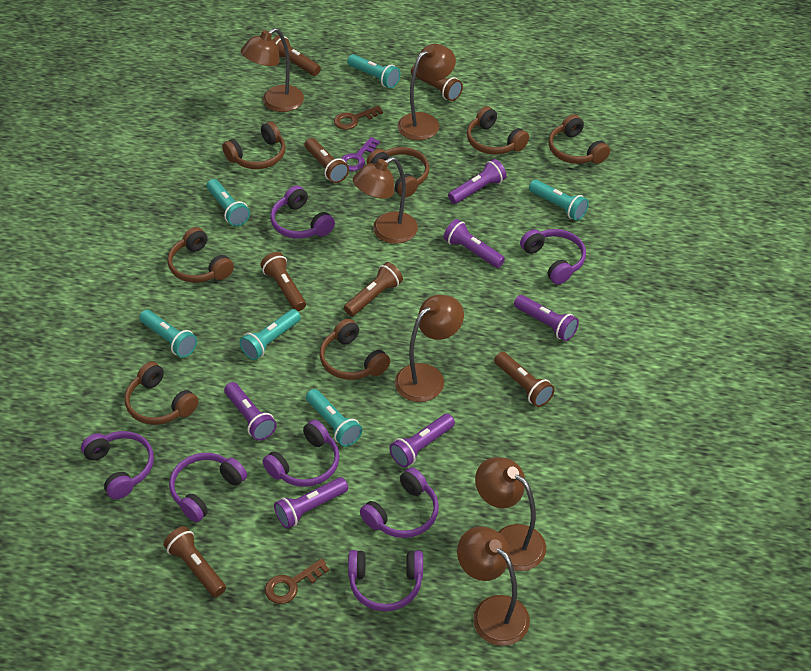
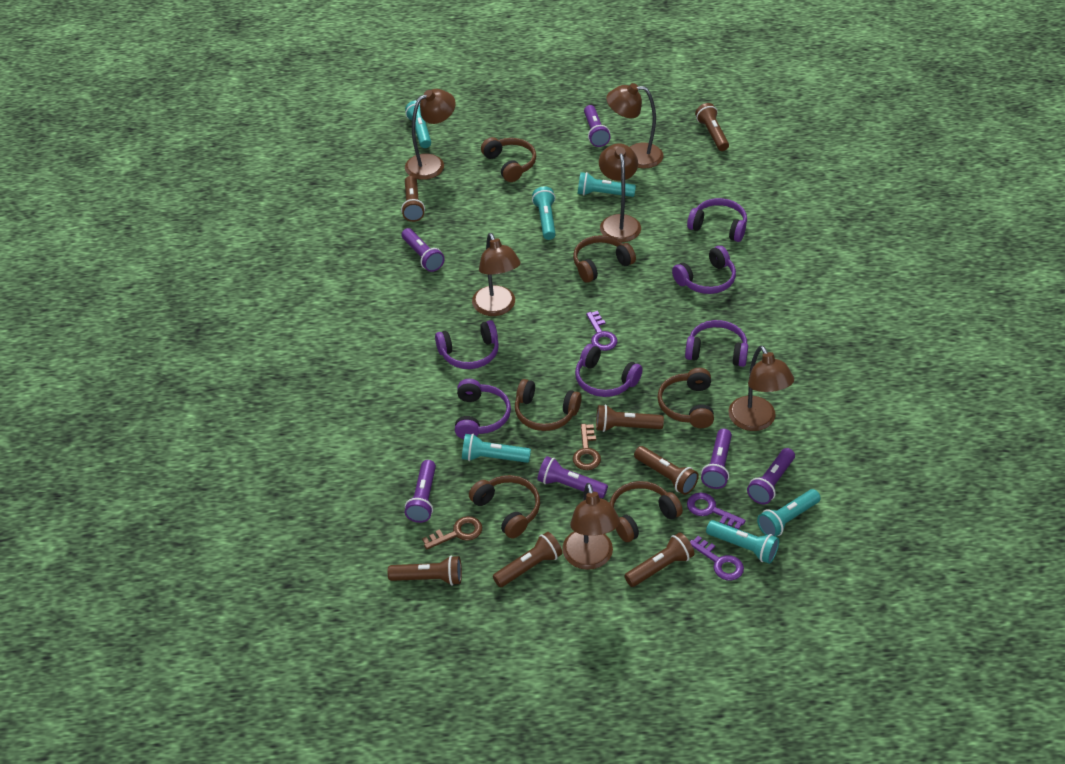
brown headphones: [125,362,199,425] [167,227,234,283] [222,121,286,169] [320,319,390,380] [367,147,429,198] [467,106,529,155] [548,115,610,164] = 7 -> [469,475,540,539] [481,137,536,182] [515,379,582,431] [573,235,636,283] [610,481,683,542] [657,368,714,428] = 6
purple headphones: [81,431,154,499] [169,453,247,522] [263,419,340,487] [270,185,335,239] [348,550,423,611] [360,467,439,538] [520,229,586,285] = 7 -> [435,320,499,369] [455,379,511,439] [575,344,643,397] [672,246,736,294] [685,320,748,367] [687,198,747,242] = 6
purple key: [341,137,380,171] = 1 -> [586,311,617,351] [687,492,746,529] [690,536,744,580] = 3

